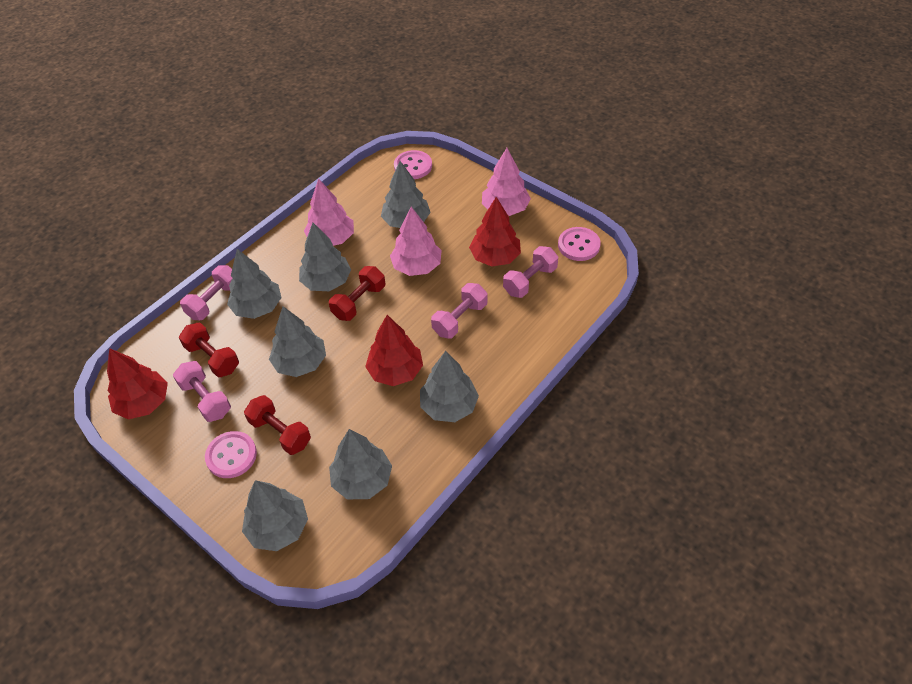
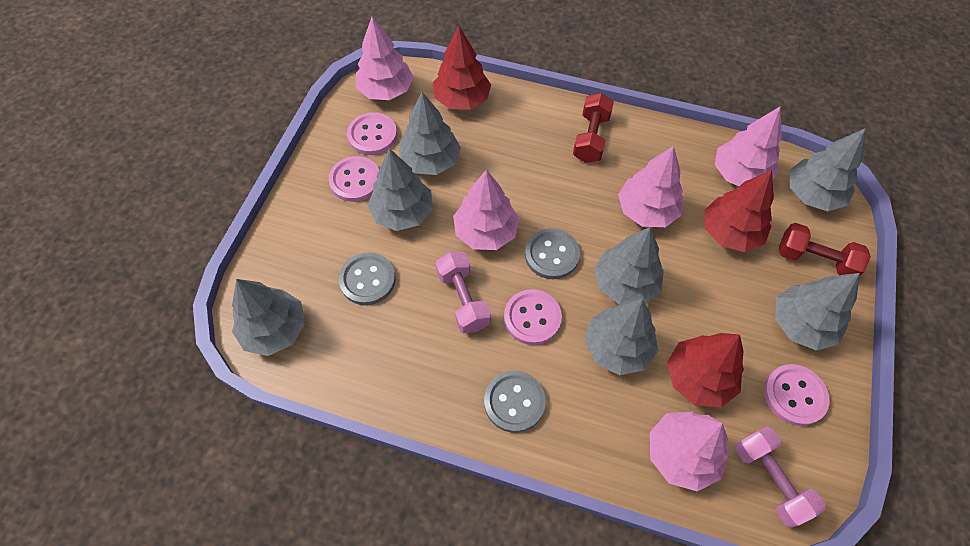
grey button: none = 0 -> [339,252,396,305] [484,371,546,433] [525,228,580,279] = 3
pink button: [205,431,257,478] [394,150,432,179] [558,227,601,261] = 3 -> [328,156,379,202] [347,112,397,155] [504,289,562,345] [764,364,830,426] = 4
pink dumbbell: [173,361,231,422] [180,265,233,320] [431,283,487,339] [503,246,558,298] = 4 -> [436,252,491,333] [735,427,825,528] = 2
pink tree: [304,178,354,246] [390,207,442,276] [482,148,531,216] = 3 -> [356,16,414,100] [453,170,519,250] [618,146,683,227] [650,411,729,492] [715,107,782,186] = 5
red dumbbell: [179,322,239,377] [244,395,311,455] [329,266,385,321] = 3 -> [573,93,614,163] [779,223,871,275] = 2

